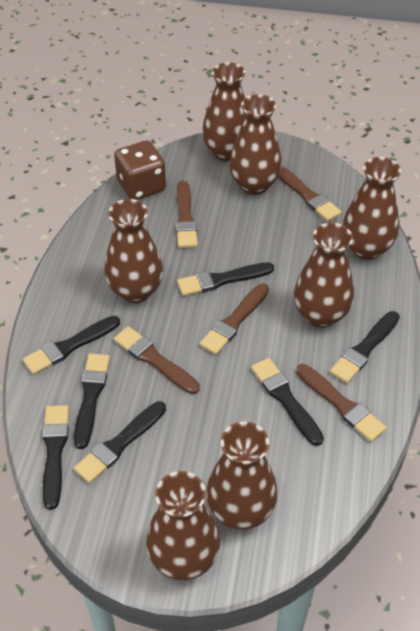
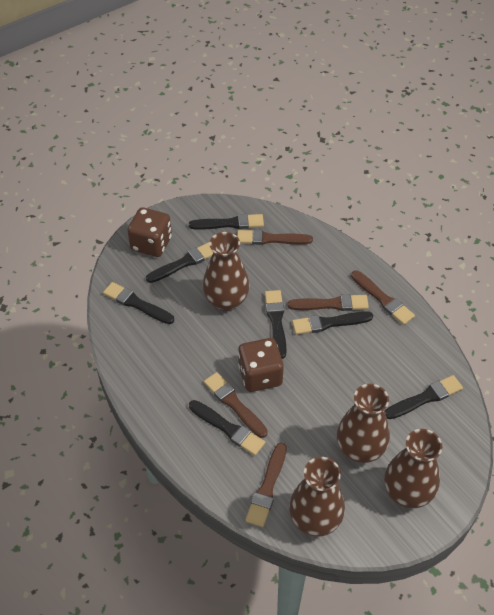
brown dice: [114,141,166,200] = 1 -> [127,207,172,257] [238,338,284,392] = 2
brown vase: [104,199,163,303] [146,471,220,580] [202,62,246,162] [206,422,278,530] [229,94,282,195] [294,223,354,328] [342,157,401,260] = 7 -> [203,232,250,311] [289,457,345,537] [337,384,390,463] [384,429,442,508] = 4

